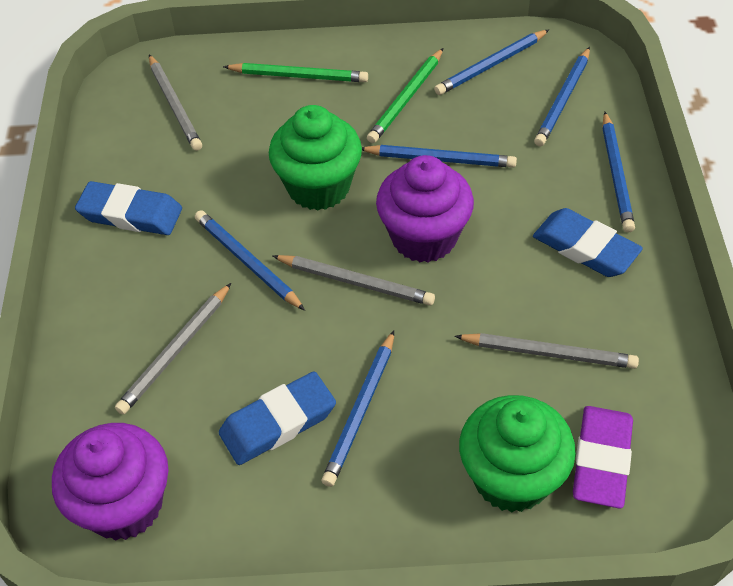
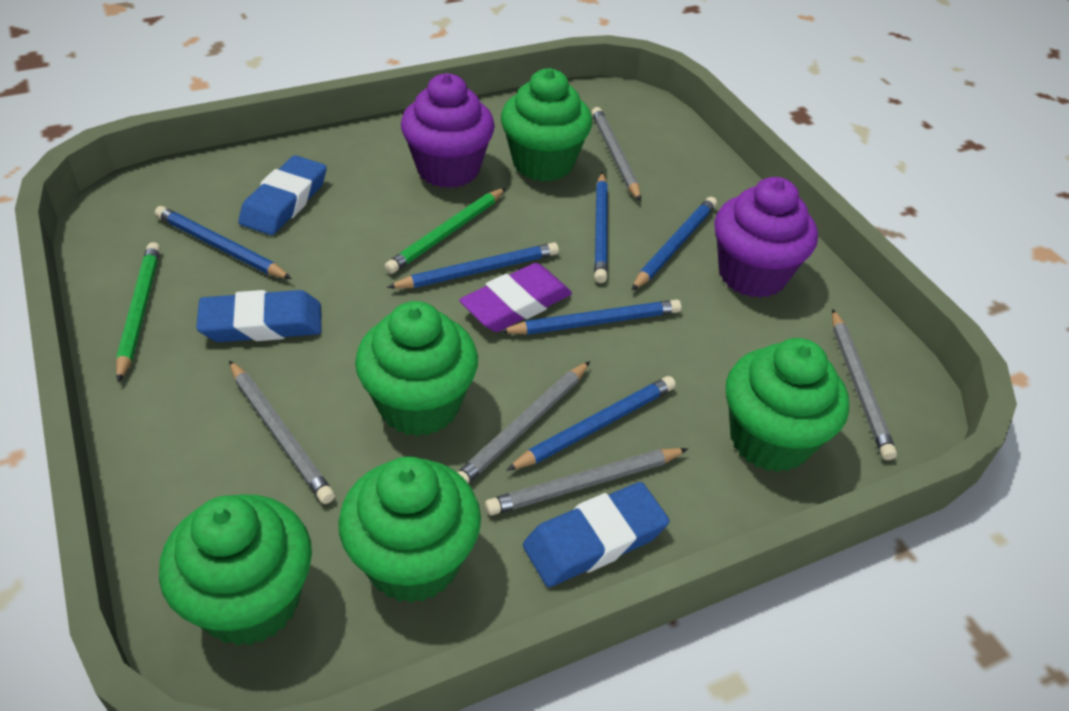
green cupcake: [269,105,362,210] [459,395,576,513] = 2 -> [159,494,312,646] [338,457,481,603] [355,301,478,436] [501,68,592,181] [726,338,849,472] = 5
grey pencil: [115,283,231,415] [149,55,202,151] [273,255,435,306] [454,333,639,369] = 4 -> [229,360,335,504] [457,361,590,483] [485,448,688,515] [592,107,641,202] [832,309,897,460] = 5

